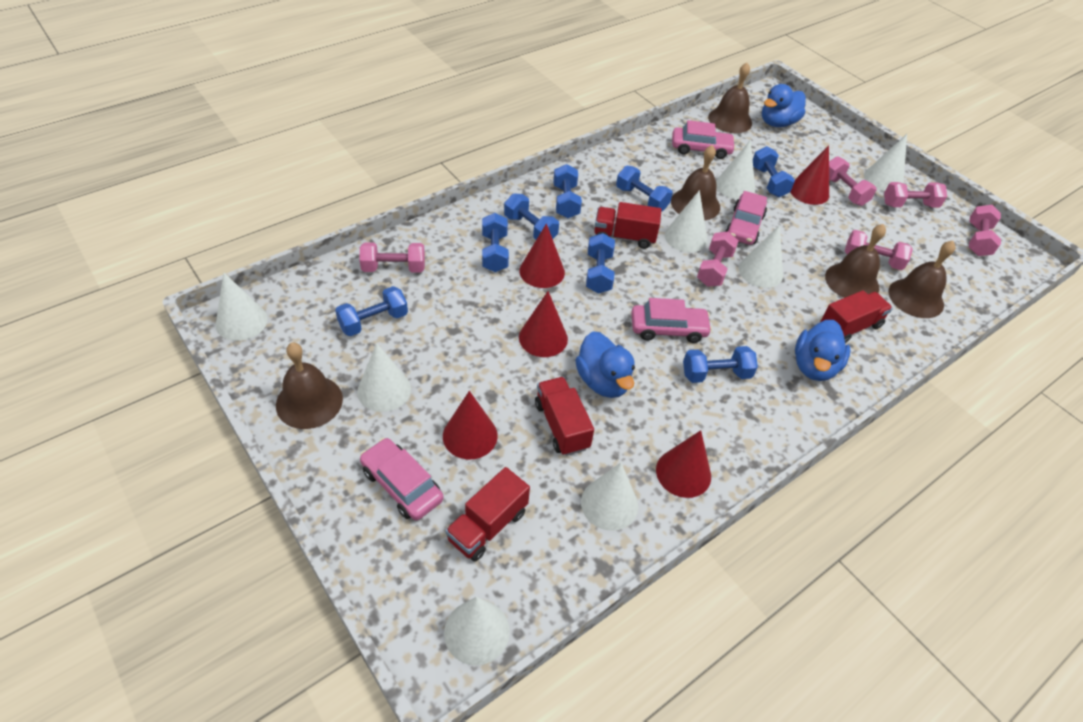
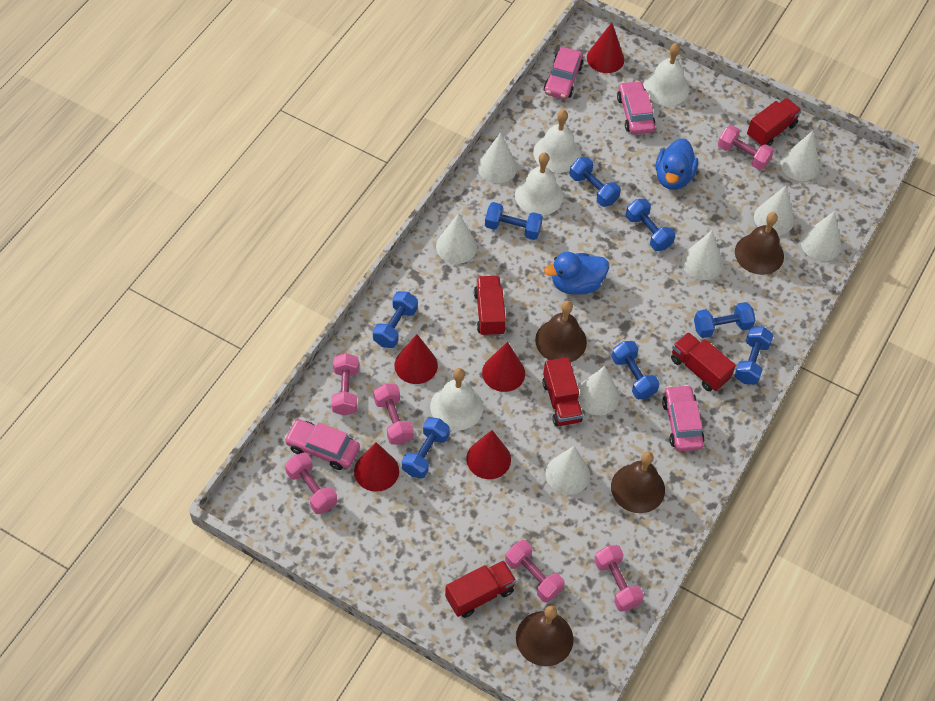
blue duck: [575,331,635,398] [762,84,806,127] [795,320,850,381] = 3 -> [544,252,609,295] [656,138,698,190] = 2
brown bell: [276,342,343,429] [671,145,720,221] [708,63,752,133] [825,224,886,298] [888,241,956,318] = 5 -> [516,606,573,666] [535,301,587,362] [611,451,665,513] [735,212,784,275] = 4
red truck: [445,467,530,562] [535,377,594,456] [594,202,661,249] [820,290,893,343] = 4 -> [445,560,516,618] [474,276,506,336] [542,357,583,426] [671,332,736,391] [747,98,802,147] = 5
white bell: none = 0 -> [430,368,483,431] [515,152,563,215] [533,110,581,173] [643,43,689,106] = 4

